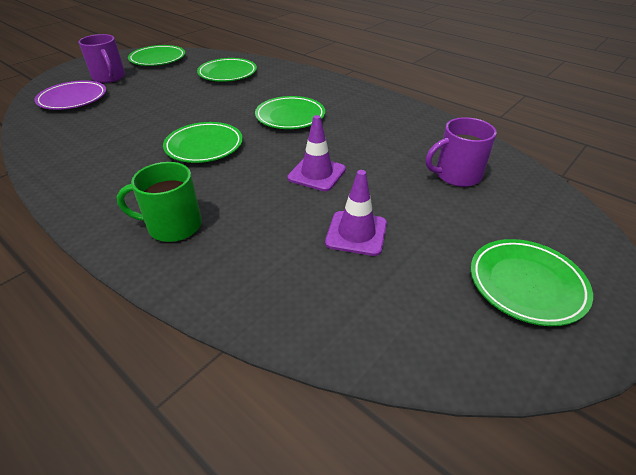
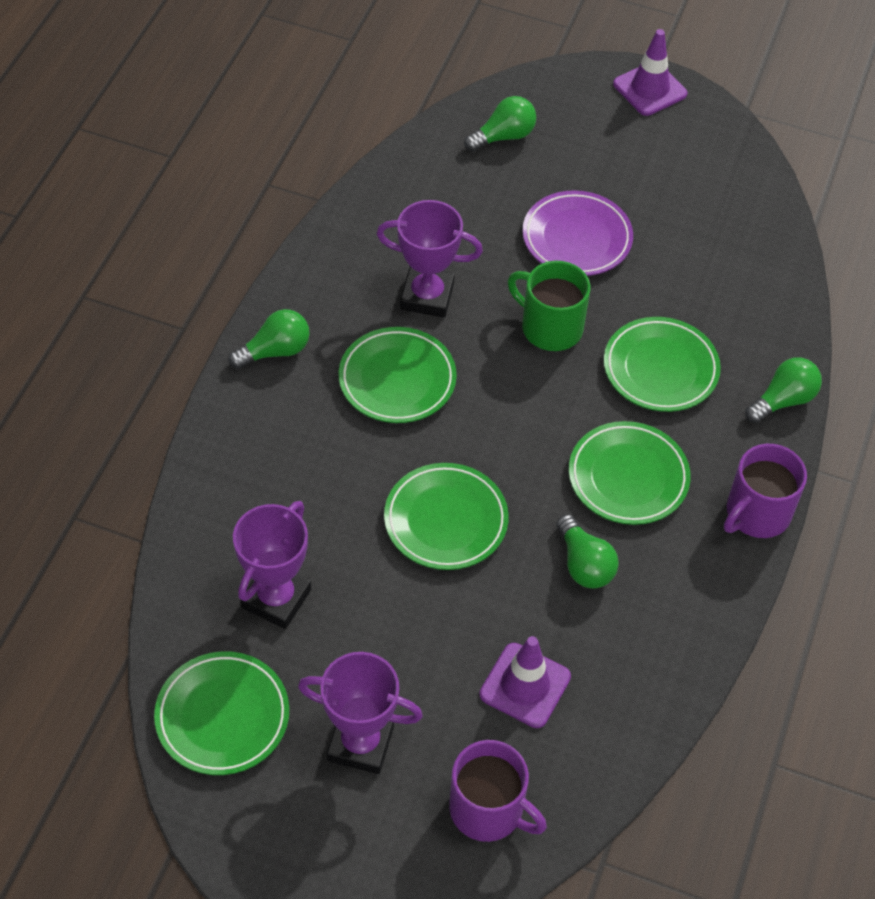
green light bulb: none = 0 -> [229,309,310,369] [464,96,536,152] [556,514,619,589] [745,357,822,423] = 4
purple trophy: none = 0 -> [233,501,311,629] [298,652,423,774] [377,200,483,318] = 3

